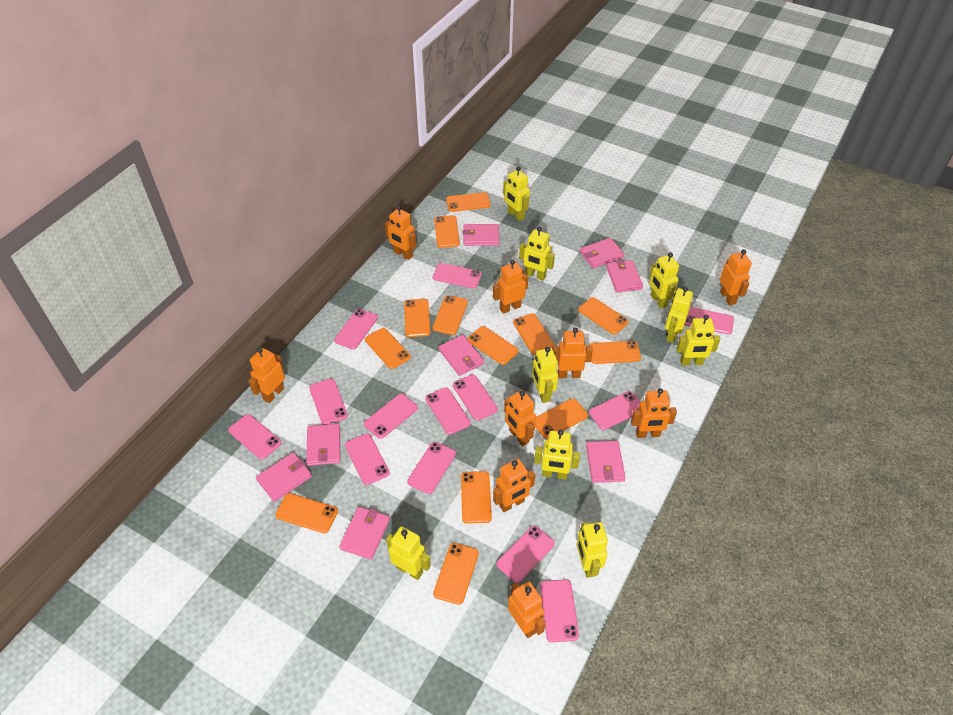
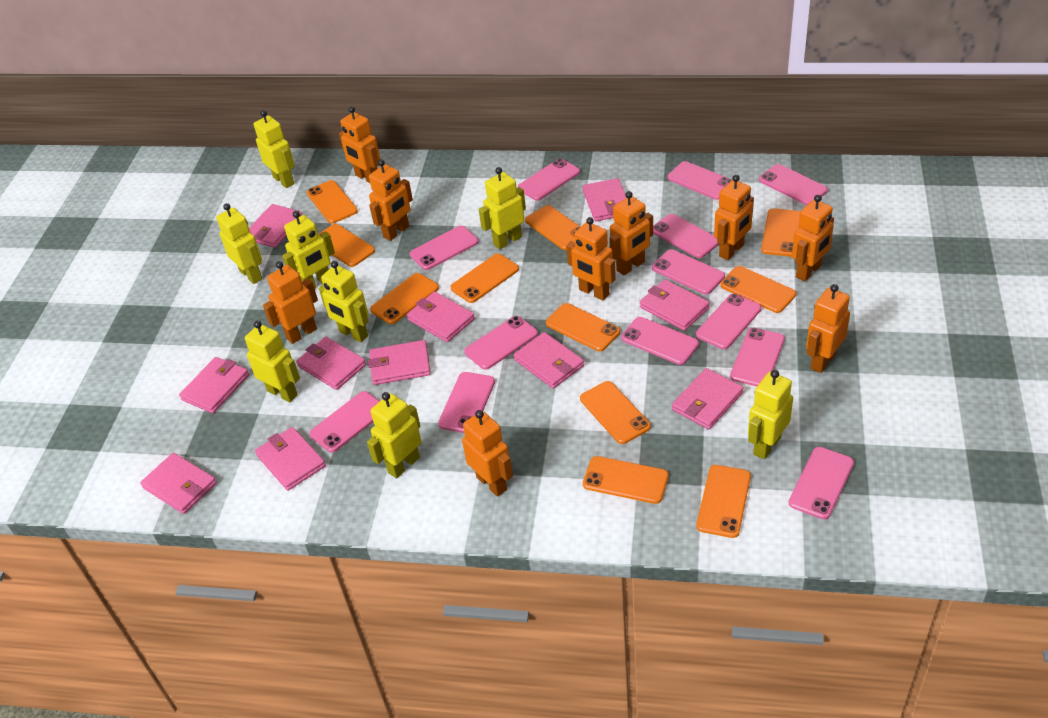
orange phone: [275,493,338,533] [365,328,411,369] [404,299,430,337] [432,295,468,335] [433,543,479,605] [434,215,460,248] [446,192,491,212] [461,471,492,524] [468,326,518,365] [513,313,554,355] [535,398,588,439] [578,297,629,334] [588,341,641,364] = 13 -> [307,180,358,224] [319,224,375,267] [370,273,439,324] [450,254,519,303] [525,205,580,250] [546,303,620,351] [580,381,651,444] [583,456,669,504] [696,465,751,538] [720,266,796,313] [761,208,800,257] = 11
pink wallet: [256,452,312,502] [306,424,340,466] [339,507,390,560] [439,335,484,376] [462,224,499,246] [580,238,624,268] [586,441,626,483] [606,259,643,293] = 8 -> [140,453,217,514] [179,357,249,413] [249,204,302,248] [255,427,326,491] [296,337,366,390] [368,340,431,385] [407,292,475,342] [514,332,584,389] [583,178,627,221] [640,279,710,331] [672,368,743,430] = 11
yellow robot: [386,526,431,580] [503,166,530,221] [519,227,555,280] [532,347,558,403] [534,430,580,480] [577,522,608,578] [649,252,679,309] [665,287,693,343] [676,315,720,365] = 9 -> [216,203,262,284] [245,321,300,402] [254,110,294,188] [282,211,335,288] [319,261,369,343] [367,392,421,479] [479,167,526,249] [748,370,793,459] = 8

